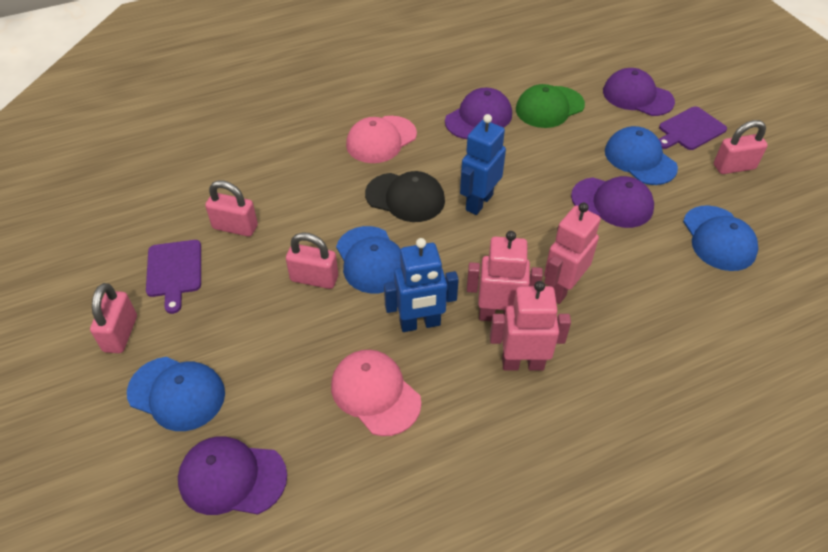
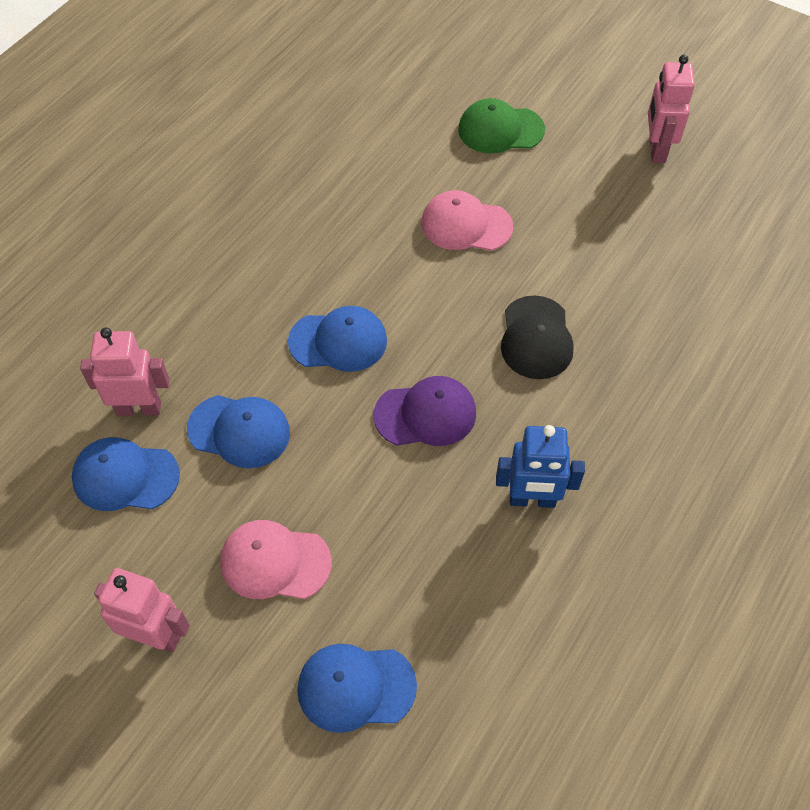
blue robot: [384,238,459,332] [460,114,506,215] = 2 -> [496,425,585,508] = 1
pink padlock: [90,283,137,353] [205,180,258,237] [286,232,338,289] [714,120,768,174] = 4 -> none = 0
purple cap: [178,436,287,515] [445,88,512,139] [571,176,654,228] [603,68,675,116] = 4 -> [374,376,476,446] = 1
purple cutting board: [146,240,201,314] [659,106,727,150] = 2 -> none = 0

